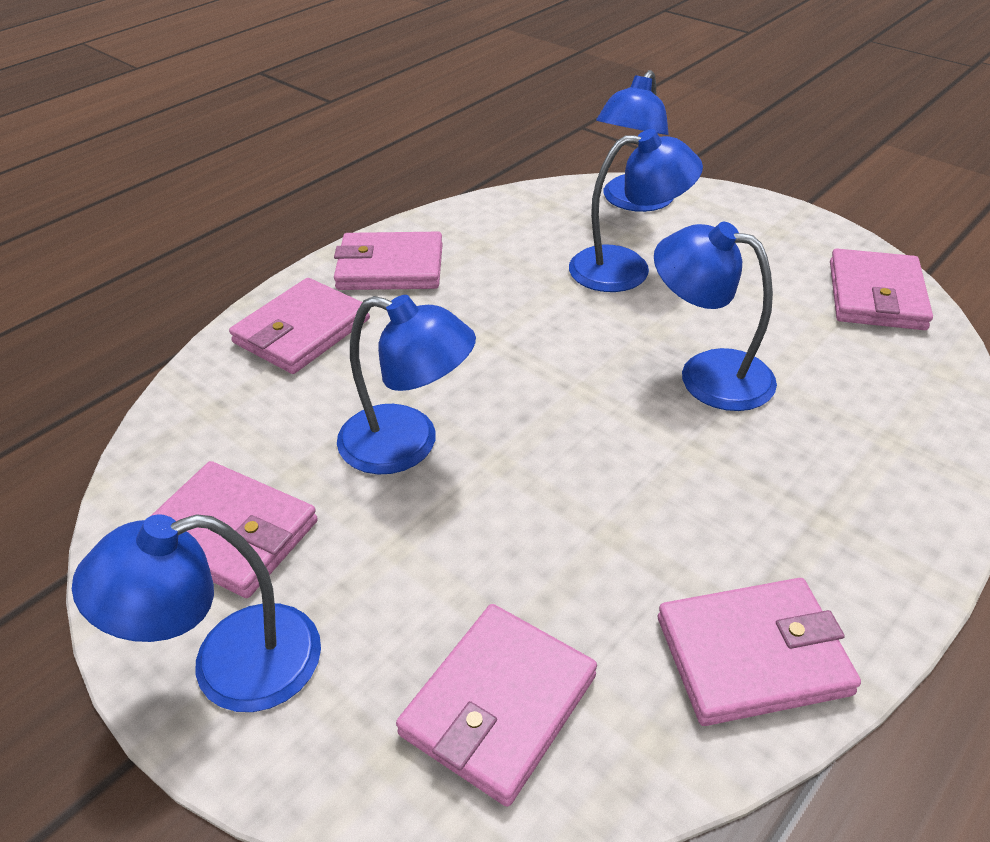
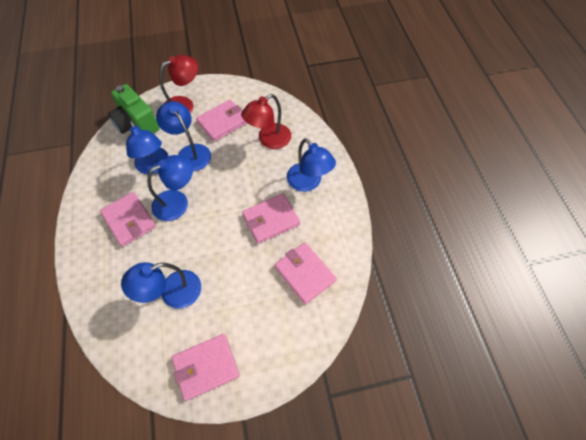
green camera: none = 0 -> [108,84,160,134] = 1
pink wallet: [151,461,318,598] [229,278,370,374] [334,232,443,290] [396,604,597,807] [658,578,861,726] [830,249,933,330] = 6 -> [100,192,156,247] [172,334,240,401] [196,100,247,142] [242,193,300,244] [275,242,337,304] = 5
red lamp: none = 0 -> [159,55,198,113] [241,94,291,149] = 2

